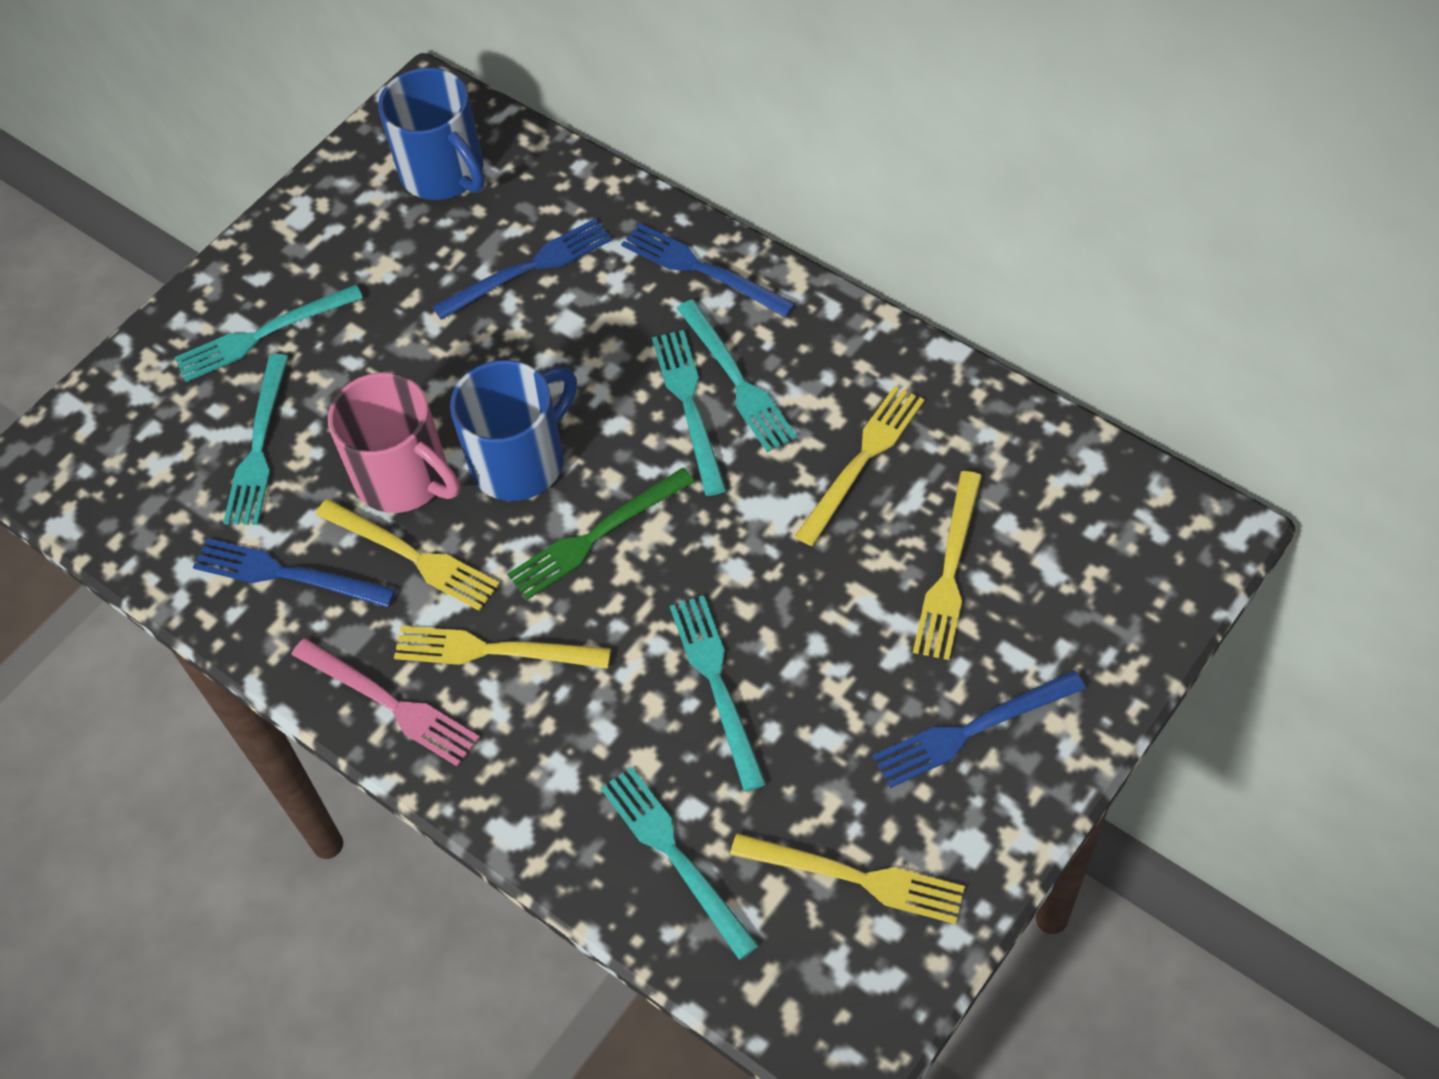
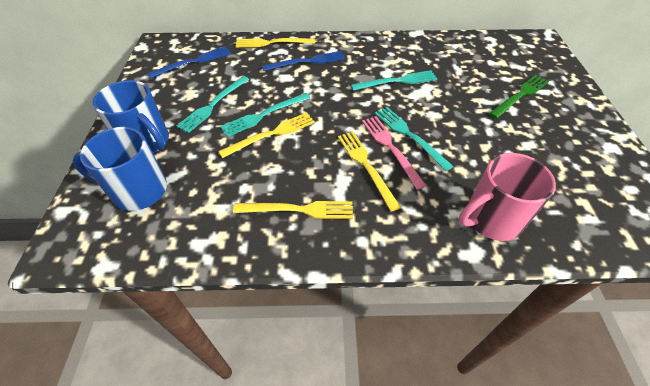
blue fork: [193,538,396,607] [432,218,612,320] [621,223,796,317] [873,670,1086,788] = 4 -> [147,46,231,79] [262,51,345,71] = 2
turquoise fork: [174,285,363,382] [223,354,289,525] [601,767,759,960] [652,330,726,496] [670,595,766,791] [677,299,797,452] = 6 -> [176,76,249,133] [220,93,310,137] [351,70,438,91] [375,107,454,171] = 4
yellow fork: [315,499,500,611] [394,626,611,669] [730,833,965,924] [795,386,924,546] [913,471,982,660] = 5 -> [218,113,315,158] [233,201,353,219] [235,38,315,47] [338,132,401,212] = 4

